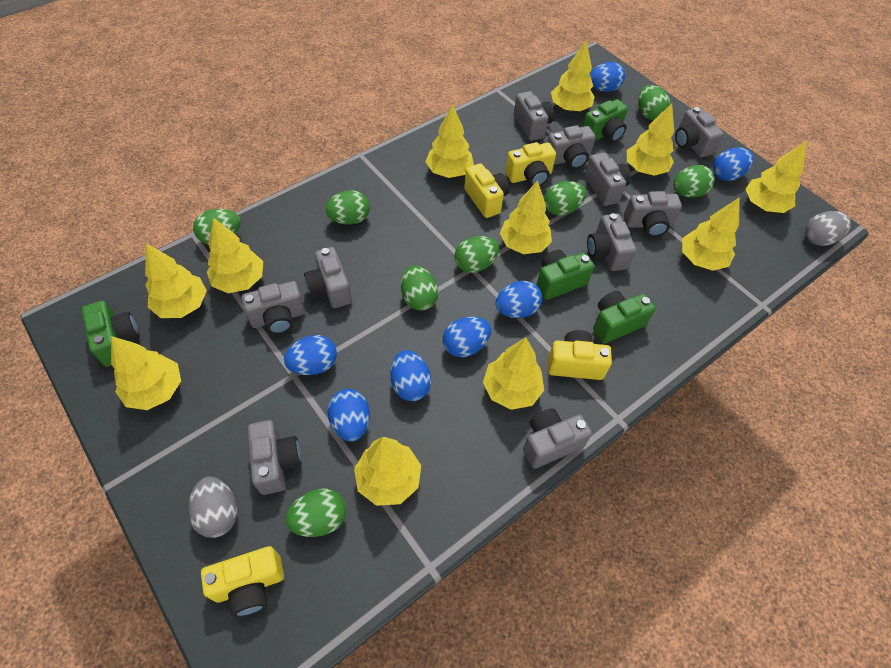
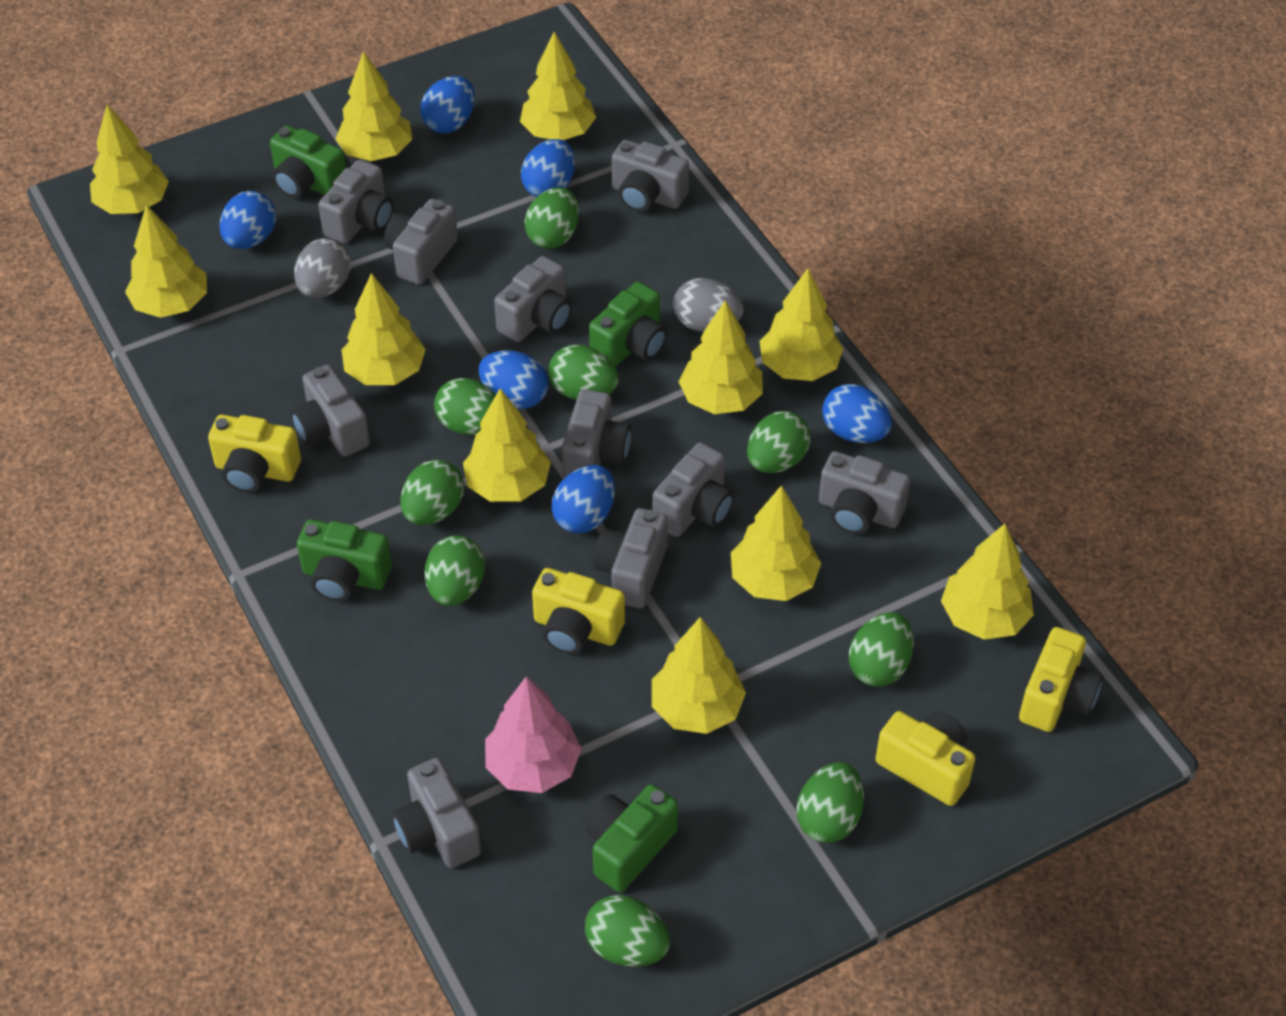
blue egg: [284,335,337,375] [328,389,370,441] [390,350,431,401] [443,317,491,357] [496,281,542,318] [590,62,625,92] [713,148,754,181] = 7 -> [220,191,276,249] [420,76,475,133] [479,350,548,409] [521,139,575,197] [552,465,615,533] [822,384,892,443] = 6
green egg: [193,209,241,245] [285,488,347,537] [325,190,370,225] [401,265,439,311] [455,236,499,273] [544,181,586,216] [638,85,670,120] [673,165,714,198] = 8 -> [400,460,464,525] [425,536,485,606] [434,378,496,435] [525,187,579,249] [549,345,619,400] [585,895,670,967] [747,411,811,473] [796,762,864,843] [849,612,914,687] = 9
pink tree: none = 0 -> [485,676,582,793] = 1

